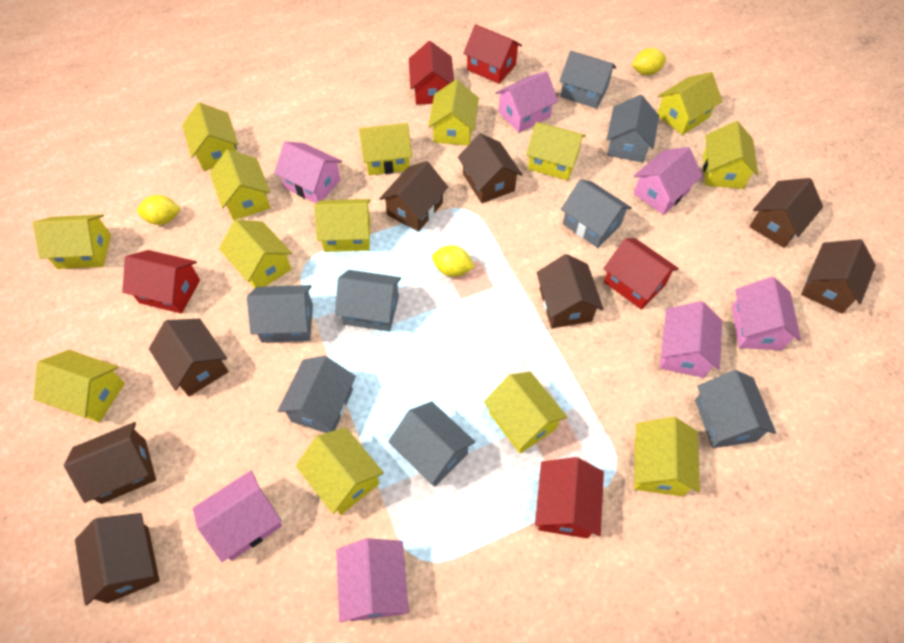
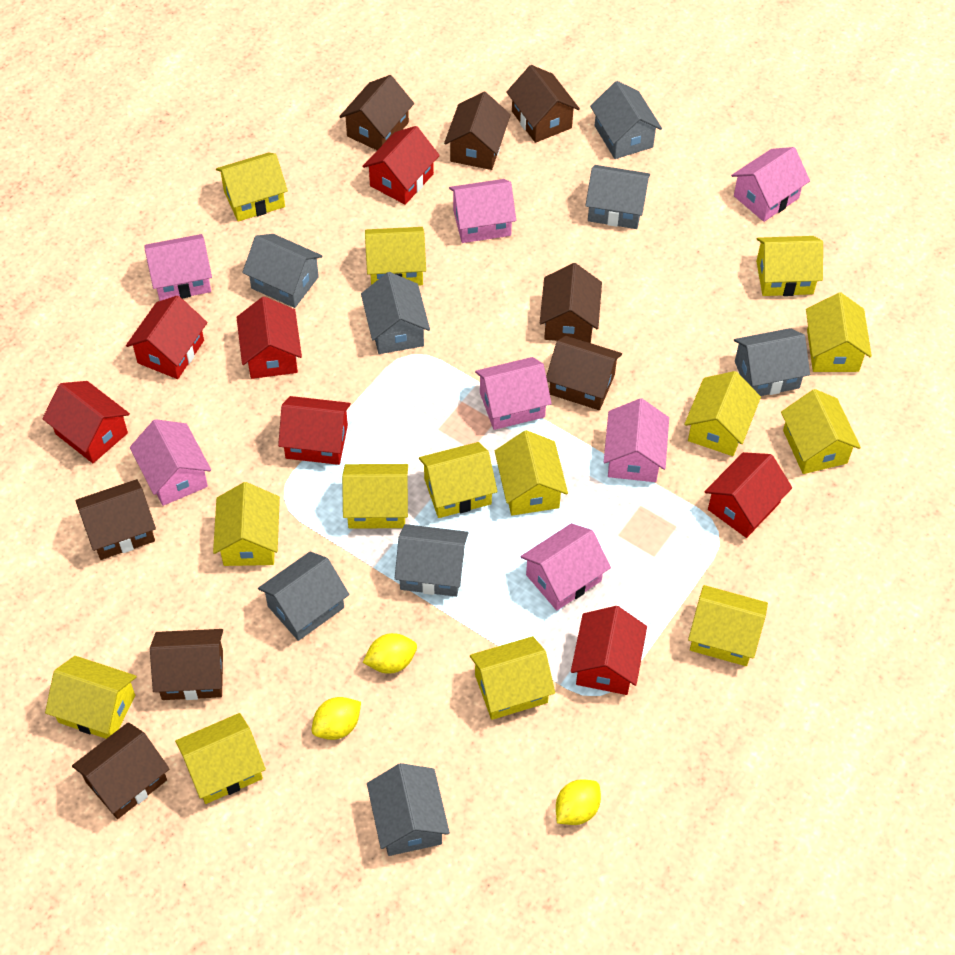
red house: [122,250,200,314] [409,41,454,105] [463,24,522,84] [535,457,604,538] [603,238,679,310] = 5 -> [42,381,130,463] [126,295,207,379] [237,297,302,379] [278,396,351,465] [362,126,440,205] [571,606,647,695] [704,452,792,538] = 7

